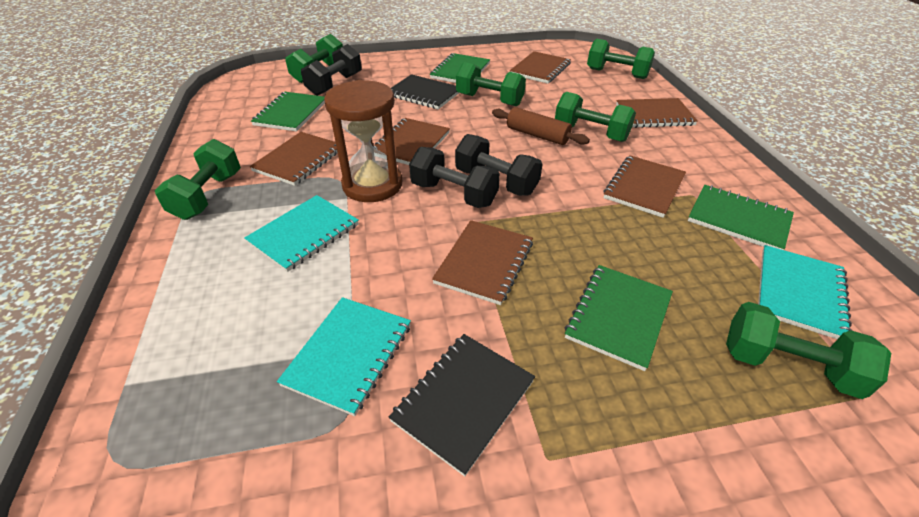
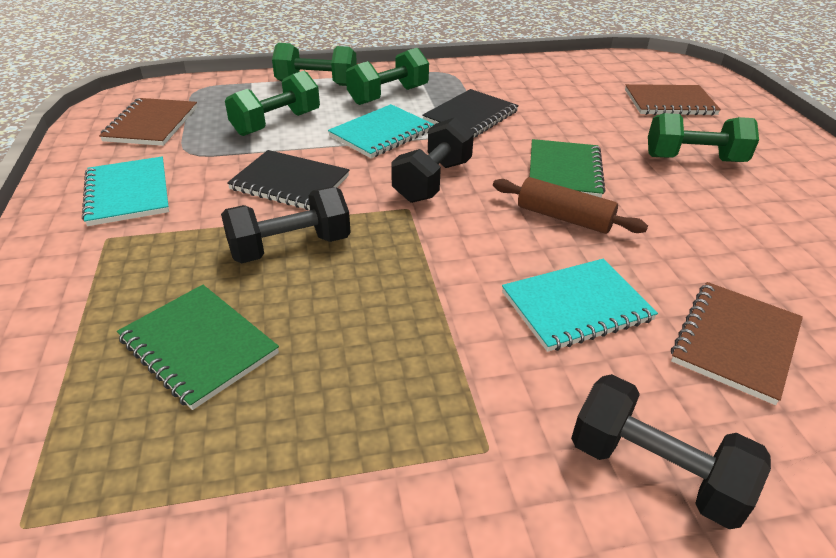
brown hourglass: [324,80,403,202] = 1 -> none = 0
brown notebook: [250,132,338,186] [373,118,450,165] [432,220,533,305] [510,51,571,84] [603,155,686,218] [616,98,698,128] = 6 -> [99,98,197,146] [625,84,721,116] [671,282,803,405] = 3
green dumbbell: [155,139,241,220] [285,34,343,83] [456,62,526,106] [555,92,636,142] [587,39,655,79] [726,302,891,399] = 6 -> [225,71,320,136] [272,43,357,86] [346,48,429,105] [648,113,759,162] = 4
green notebook: [251,92,325,132] [430,53,490,83] [565,265,673,371] [688,185,794,250] = 4 -> [117,285,279,410] [530,139,605,198] = 2

